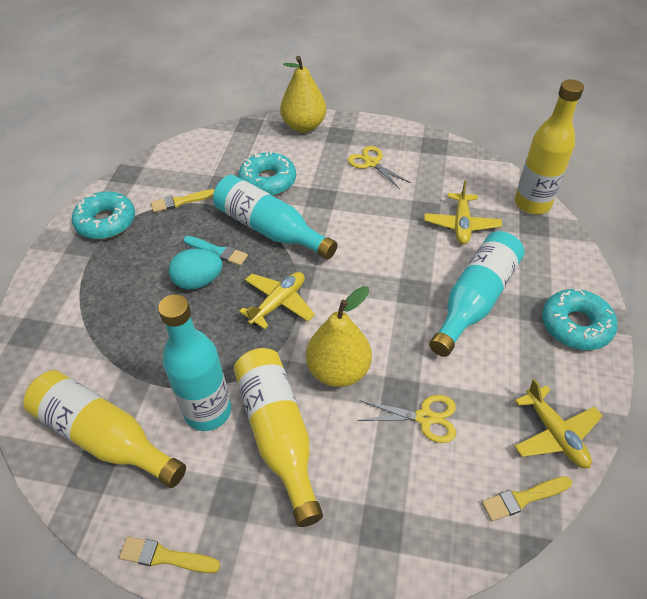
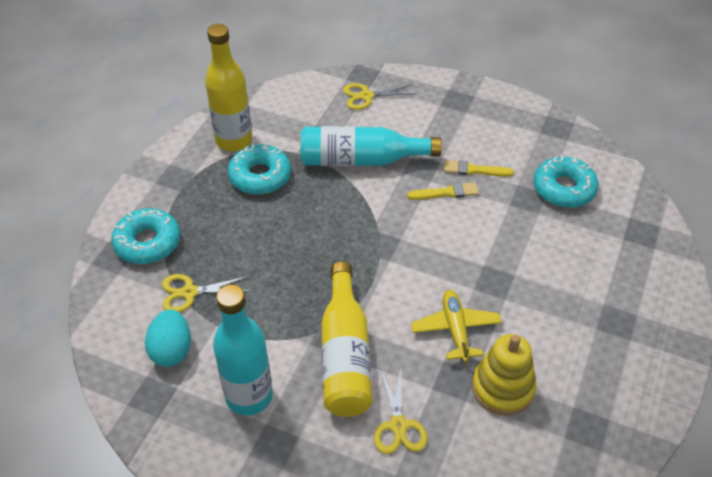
turquoise bottle: [158,294,231,431] [213,175,337,259] [429,231,524,357] = 3 -> [213,284,273,416] [301,126,442,166] = 2
turquoise brush: [183,236,248,266] = 1 -> none = 0
yellow bottle: [23,370,186,488] [234,348,323,527] [515,79,584,214] = 3 -> [205,24,252,151] [321,262,373,417] = 2
yellow brush: [119,537,220,573] [151,189,215,213] [482,476,572,521] = 3 -> [407,182,479,200] [444,160,514,177] = 2
yellow pear: [280,56,326,133] [306,286,372,387] = 2 -> none = 0
yellow plane: [239,272,315,329] [424,180,502,244] [514,379,603,468] = 3 -> [411,290,502,362] = 1
yellow scissors: [348,146,411,189] [358,395,456,443] = 2 -> [162,274,250,312] [343,83,414,110] [374,369,428,454] = 3
yellow stacking toy: none = 0 -> [472,334,536,416] = 1

